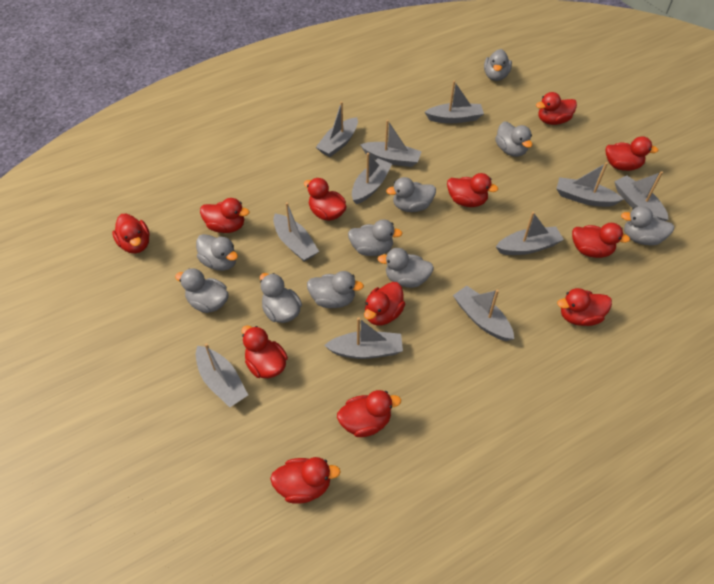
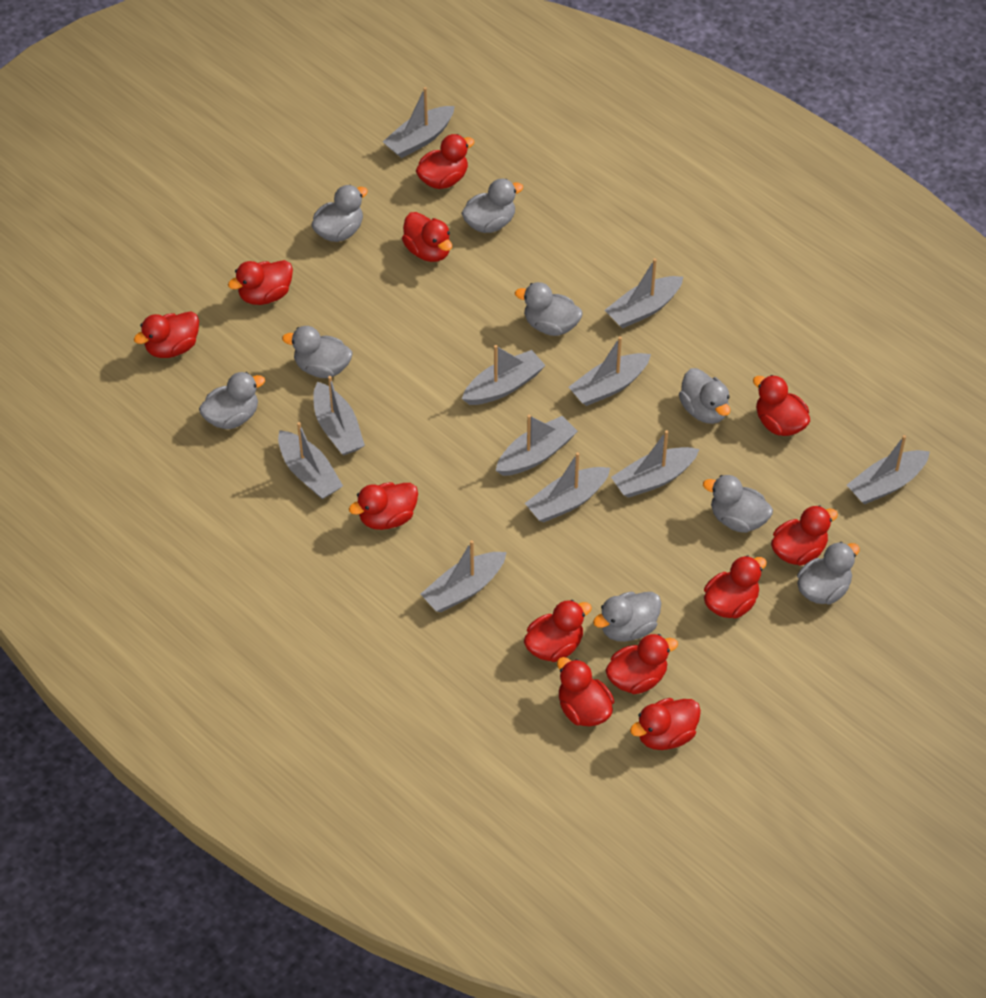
grey duck: [175,268,229,313] [196,234,238,271] [260,273,302,323] [307,271,364,308] [348,219,403,256] [377,248,434,288] [386,177,436,212] [484,49,512,81] [495,121,532,157] [621,206,674,246] = 10 -> [199,372,265,429] [282,326,352,378] [312,185,368,242] [462,179,523,233] [515,282,583,336] [593,592,661,642] [679,368,731,424] [703,475,773,533] [797,542,860,605] = 9

